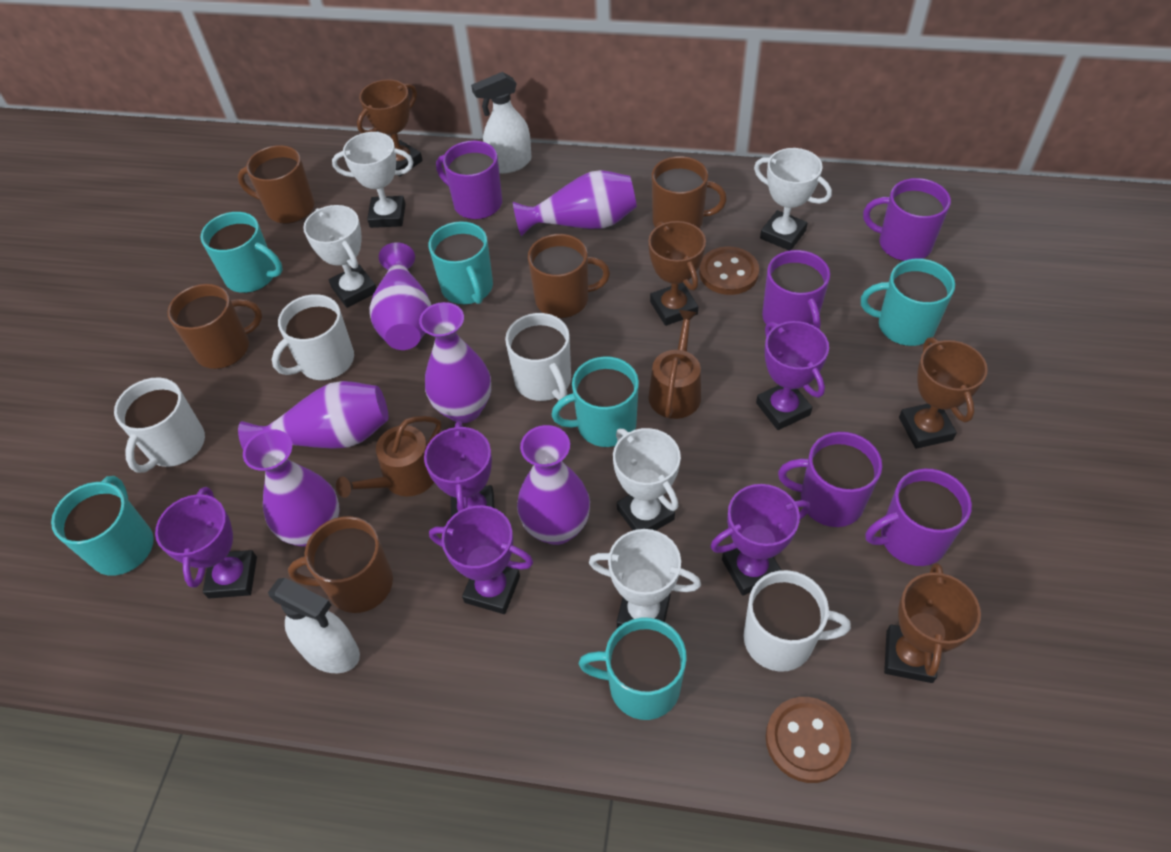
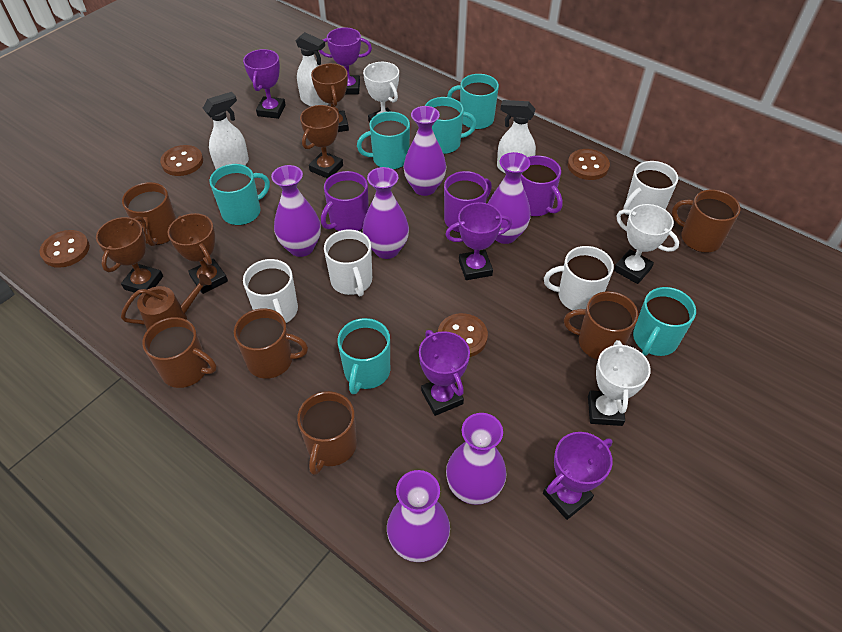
brown button: [699,247,759,295] [766,697,851,783] = 2 -> [40,230,90,268] [160,145,203,176] [438,313,488,357] [568,149,610,180] = 4
brown mug: [167,284,262,369] [238,145,315,223] [288,516,393,613] [528,234,610,318] [652,156,727,228] = 5 -> [122,182,177,246] [142,317,217,388] [234,308,308,379] [297,391,357,475] [564,291,638,360] [672,189,741,253] = 6
brown watering can: [336,416,441,498] [648,310,701,419] = 2 -> [121,274,212,330] = 1
purple mug: [436,141,502,220] [762,250,830,330] [778,432,882,527] [863,178,951,261] [865,469,972,566] = 5 -> [321,171,369,231] [444,171,492,233] [520,155,563,217] = 3
white spray bottle: [268,578,360,673] [471,72,532,174] = 2 -> [203,92,249,170] [295,32,329,106] [497,100,536,173] = 3
white trophy: [303,205,377,308] [332,132,413,228] [589,529,701,628] [613,428,681,531] [754,148,832,251] = 5 -> [363,62,399,123] [588,340,651,426] [614,204,679,284] = 3

